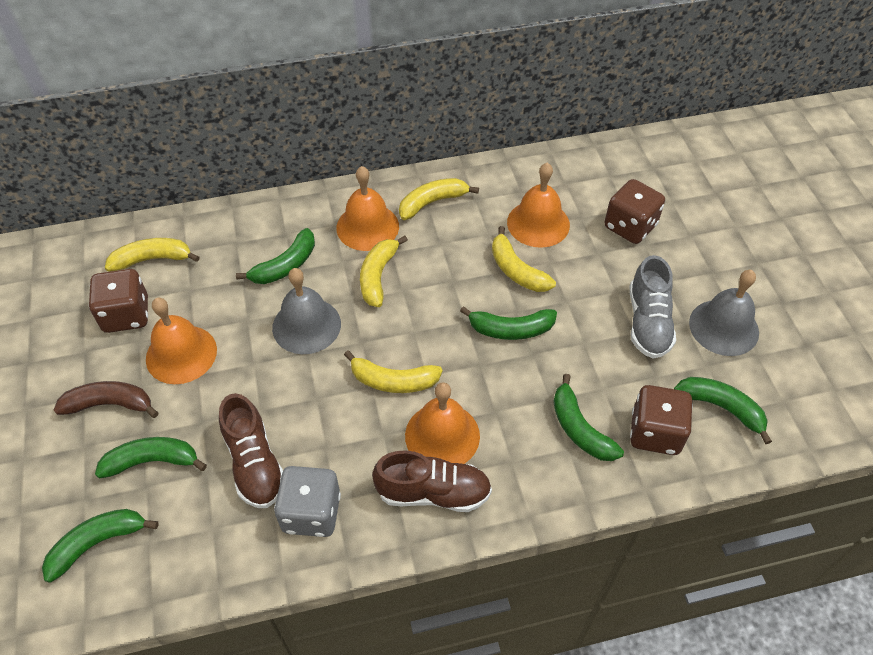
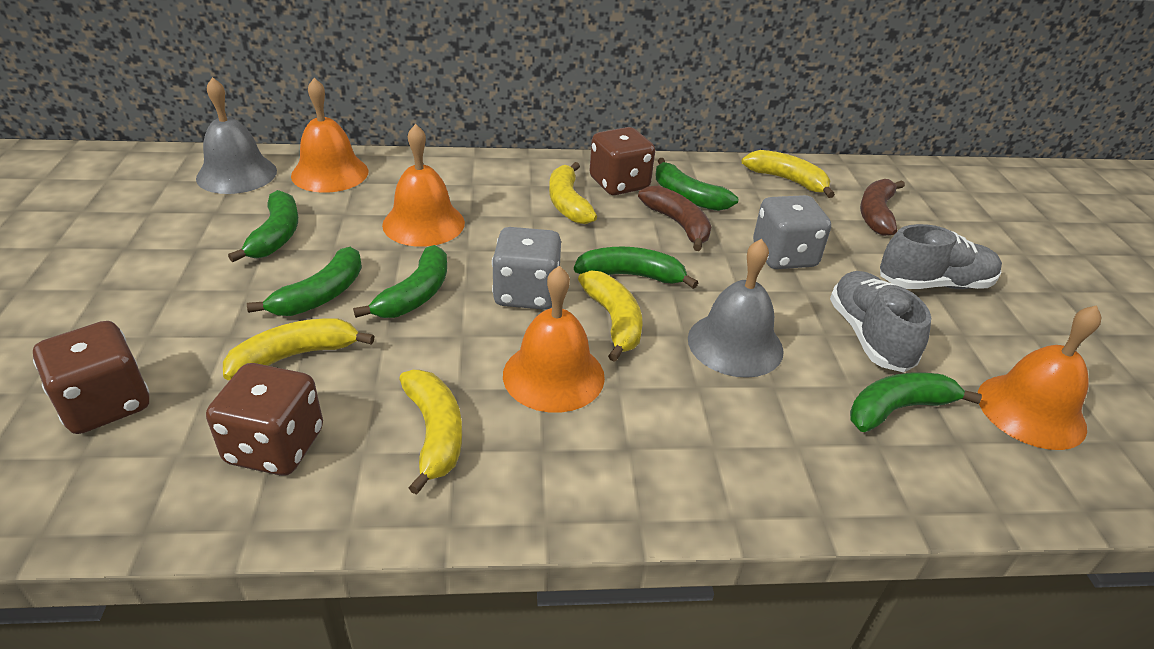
brown banana: [54,381,158,418] = 1 -> [638,186,712,251] [860,179,905,236] = 2
brown shoe: [219,393,283,508] [372,450,492,512] = 2 -> none = 0
grey dice: [274,466,341,537] = 1 -> [492,227,561,310] [753,195,831,269] = 2
grey shoe: [630,255,676,359] = 1 -> [830,271,931,372] [880,224,1002,289] = 2

